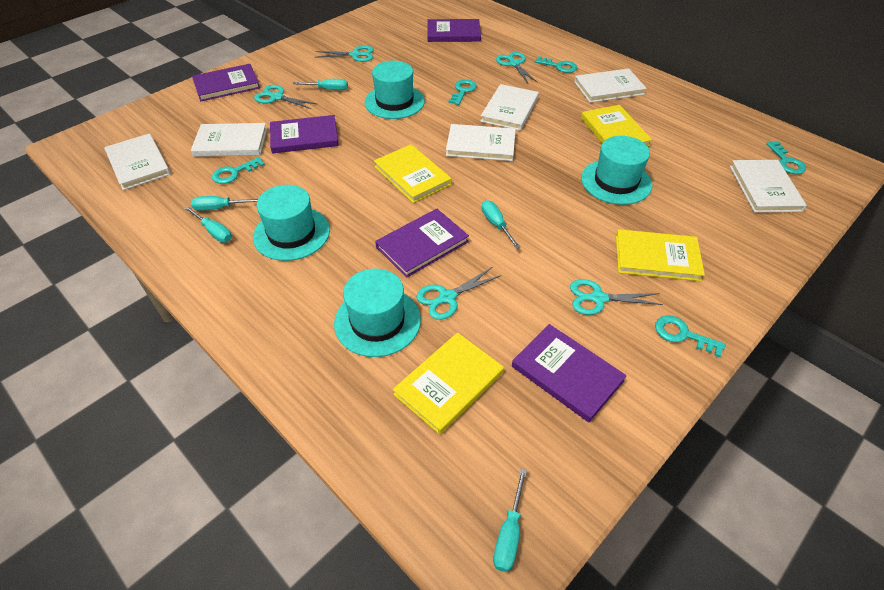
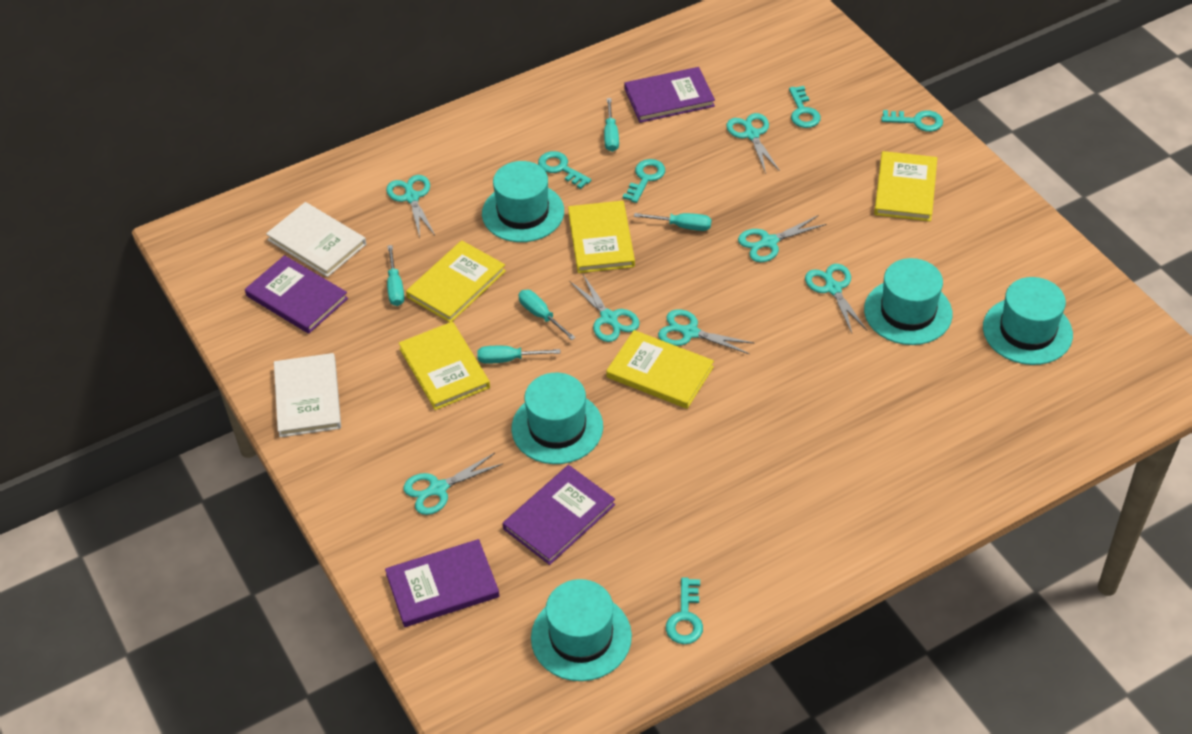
purple book: [192,64,260,101] [270,115,339,154] [375,209,469,278] [427,19,481,42] [512,324,627,422] = 5 -> [245,255,348,334] [385,539,499,627] [503,465,615,565] [625,67,715,123] = 4
turquoise hat: [253,185,330,261] [334,269,421,357] [364,61,425,119] [581,136,652,205] = 4 -> [482,161,564,242] [512,373,603,464] [531,579,632,681] [864,258,953,345] [983,277,1073,365] = 5
turquoise scissors: [254,85,317,109] [314,46,374,62] [416,267,501,320] [496,52,538,83] [570,279,663,315] = 5 -> [386,175,435,237] [403,453,503,515] [569,275,640,342] [658,309,755,354] [726,113,780,174] [738,216,827,262] [805,264,867,333] = 7
white book: [104,133,171,190] [191,123,267,157] [446,124,516,161] [480,84,539,131] [574,68,647,103] [730,160,807,213] = 6 -> [266,202,366,277] [274,353,341,437] = 2
yellow book: [374,144,452,203] [393,332,504,435] [581,105,652,147] [616,229,705,281] = 4 -> [399,322,490,410] [406,240,506,322] [568,200,635,273] [606,330,714,409] [874,151,937,221] = 5

